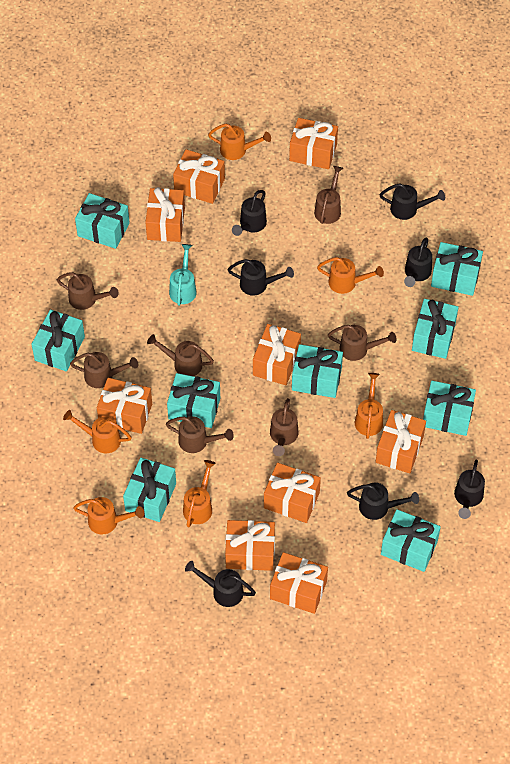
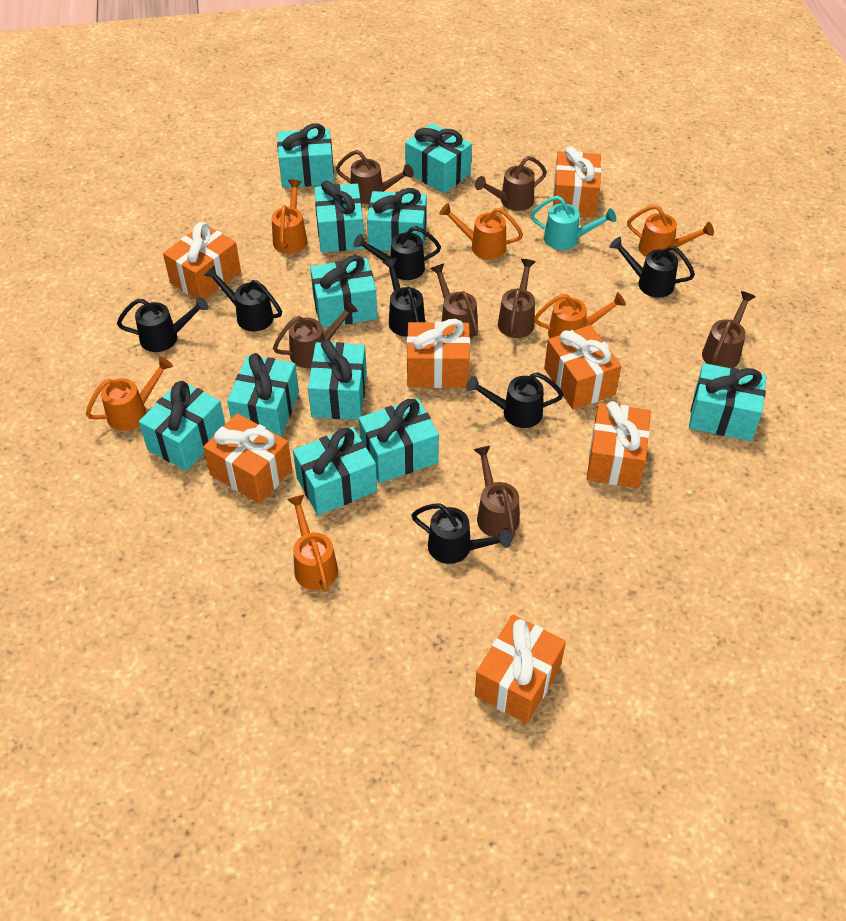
orange gift: [97,378,152,434] [145,187,185,242] [173,149,225,204] [225,520,275,571] [253,324,301,385] [264,463,321,523] [270,552,328,614] [289,118,338,169] [376,410,426,473] = 9 -> [163,222,241,300] [203,413,292,504] [407,319,470,388] [475,614,566,724] [544,325,621,410] [553,146,601,218] [587,401,651,488] = 7
turquoise gift: [31,310,85,371] [75,193,130,249] [123,458,176,522] [167,373,220,428] [292,344,343,398] [381,509,441,572] [412,299,459,359] [423,381,476,436] [431,242,483,296] = 9 -> [139,380,225,471] [227,353,299,437] [277,123,334,188] [293,427,377,515] [308,339,367,420] [310,255,377,328] [314,181,364,252] [359,398,439,483] [367,188,427,251] [405,123,472,194] [689,363,767,441] = 11

